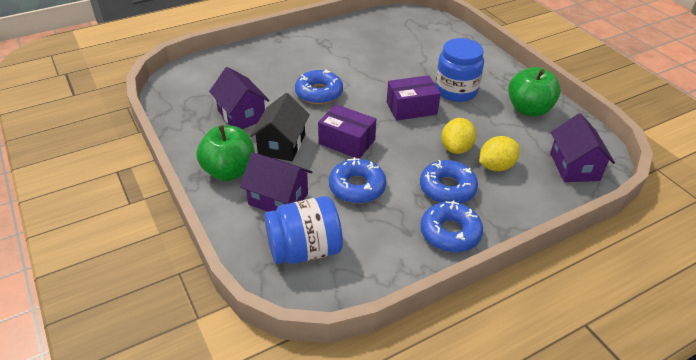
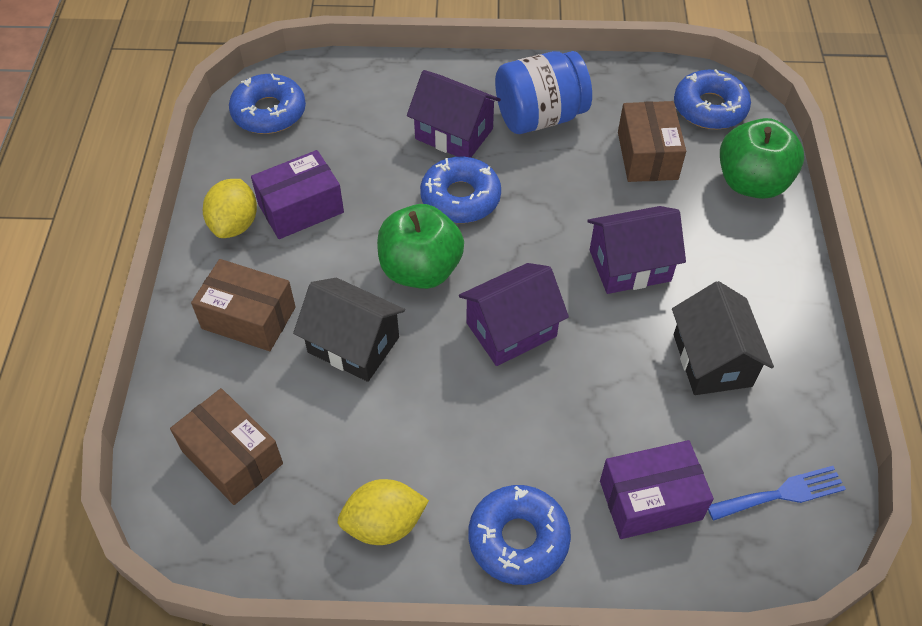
black house: [250,93,310,161] = 1 -> [293,278,405,382] [672,281,774,395] = 2
blue fork: none = 0 -> [708,466,846,521] = 1
blue jar: [264,196,343,264] [435,38,484,102] = 2 -> [495,51,592,134] = 1
brown box: none = 0 -> [170,388,283,505] [191,259,296,351] [618,101,686,182] = 3

